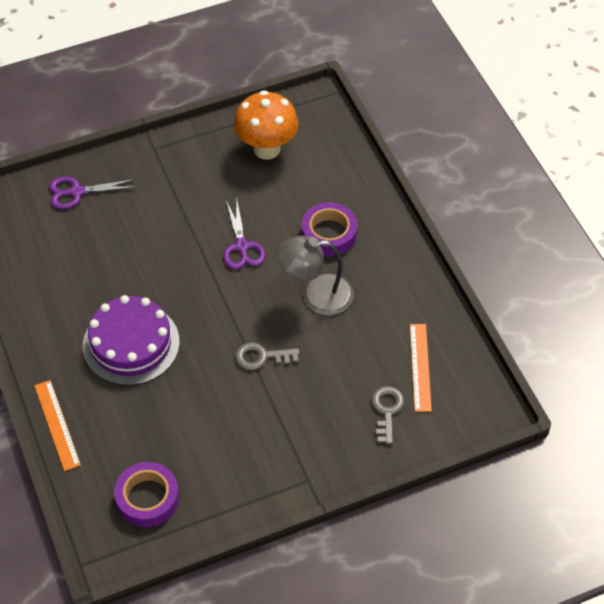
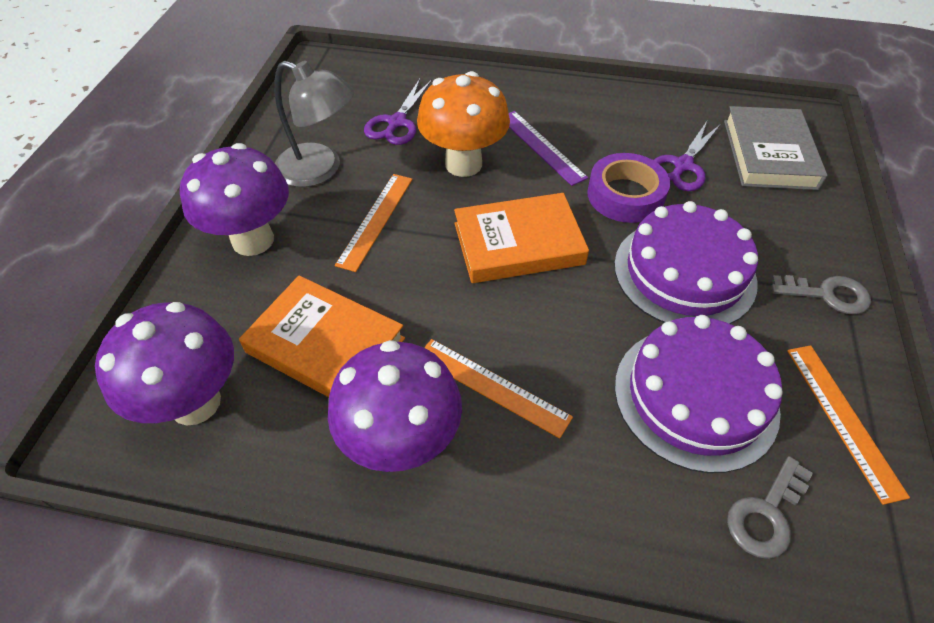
grey book: none = 0 -> [724,106,828,190] = 1
orange book: none = 0 -> [239,275,405,397] [454,193,589,283] = 2
orange ruler: [34,380,81,471] [410,324,432,412] = 2 -> [335,174,413,272] [424,339,573,439] [787,345,910,505] = 3
purple cake: [83,295,180,386] = 1 -> [614,201,758,324] [615,315,783,473] = 2
purple mushroom: none = 0 -> [95,302,234,425] [180,143,289,256] [328,340,462,472] = 3
purple ruler: none = 0 -> [509,111,588,186] = 1
purple tape: [114,462,179,527] [302,202,357,256] = 2 -> [588,153,670,223] = 1

